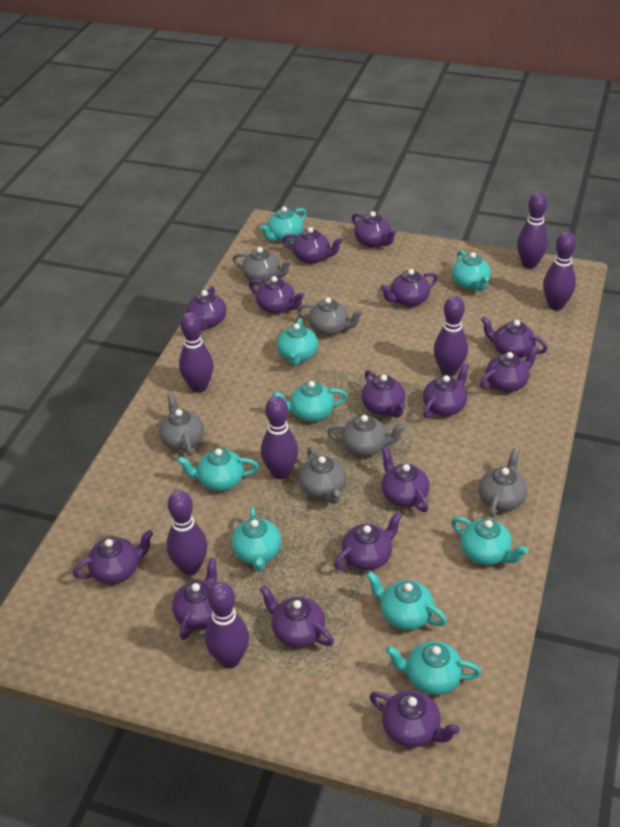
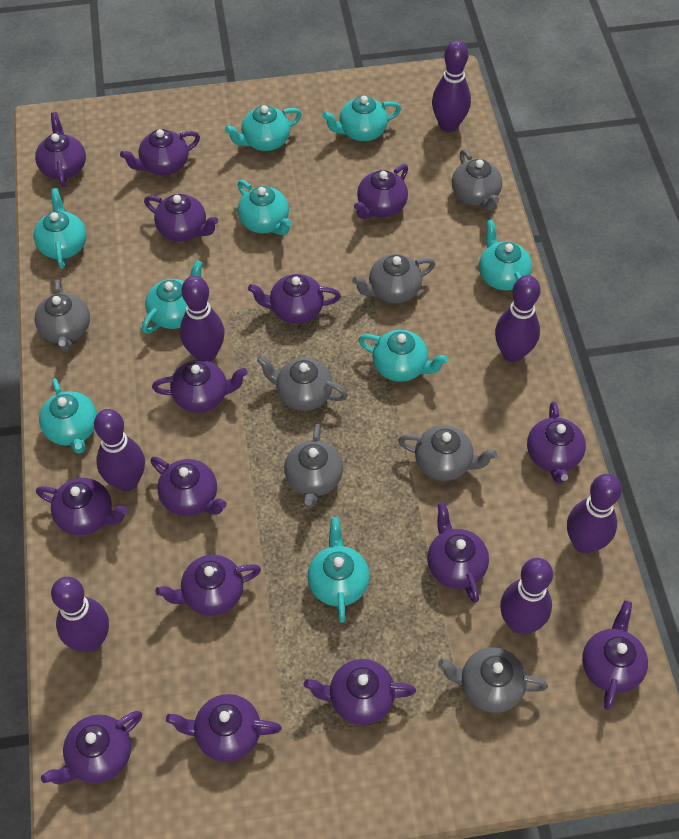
grey teapot: [159,393,204,456] [232,247,292,284] [297,297,363,336] [299,447,346,504] [327,415,405,457] [478,448,527,518] = 6 -> [35,279,90,352] [257,356,348,411] [284,424,343,508] [352,254,435,303] [398,425,497,481] [438,647,548,713] [452,149,502,211] = 7

